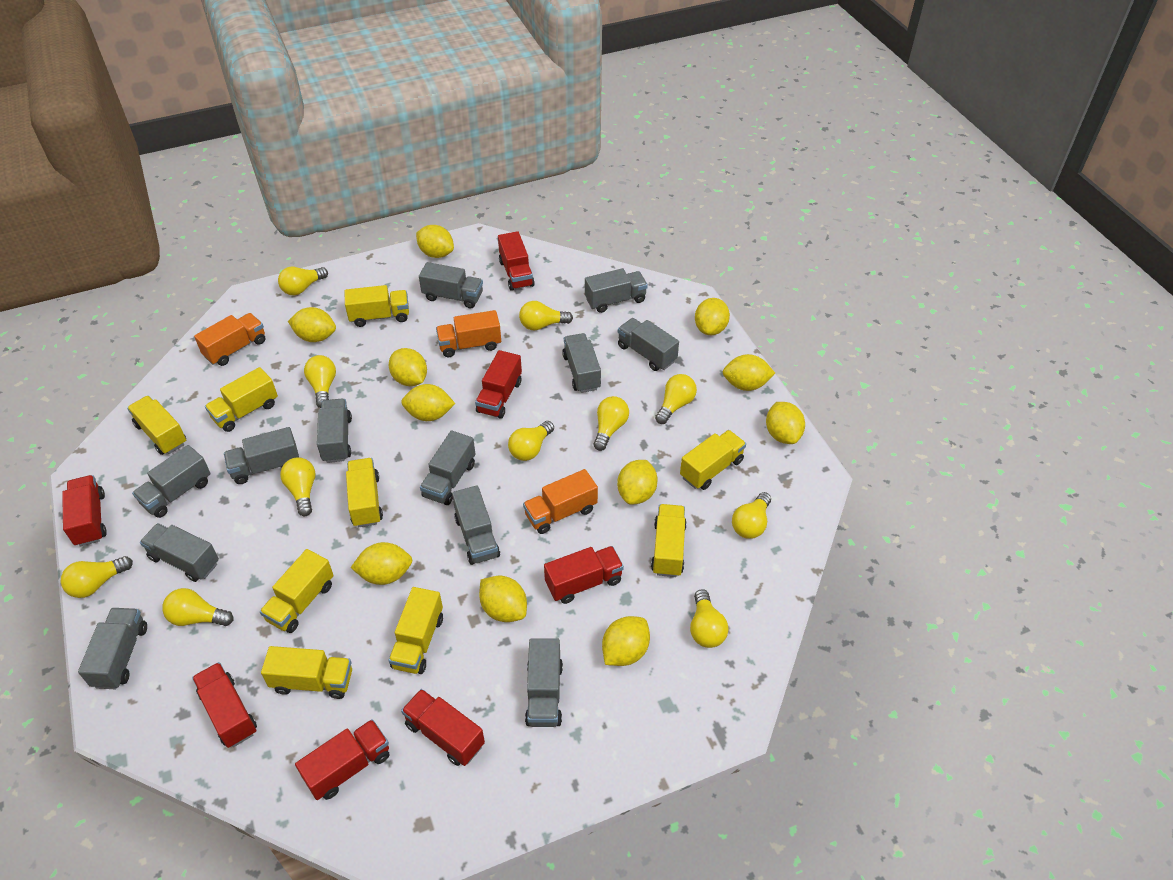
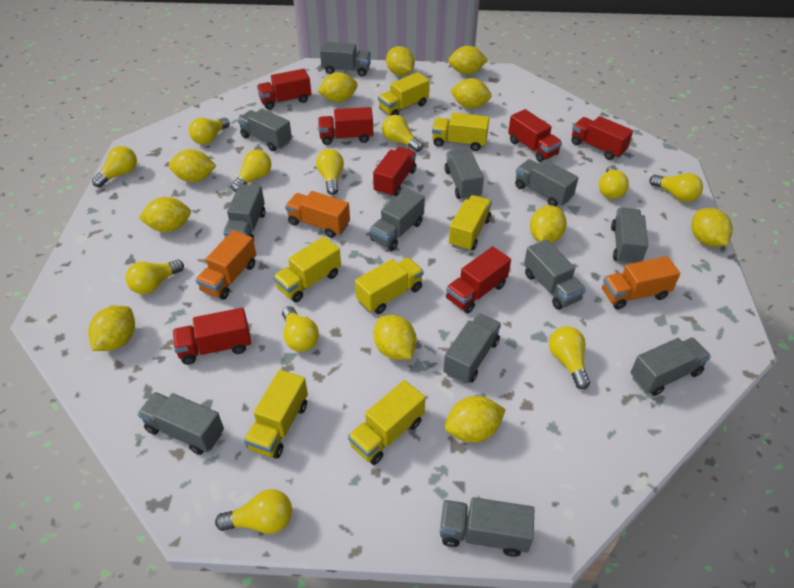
yellow truck: [127,396,186,455] [205,367,278,432] [260,549,334,633] [261,646,352,699] [345,285,409,327] [346,458,383,527] [388,587,443,674] [651,504,687,577] [680,430,746,490] = 9 -> [244,370,308,458] [273,236,341,302] [348,380,425,465] [355,257,424,314] [378,72,430,116] [432,113,490,151] [449,195,492,251] = 7

